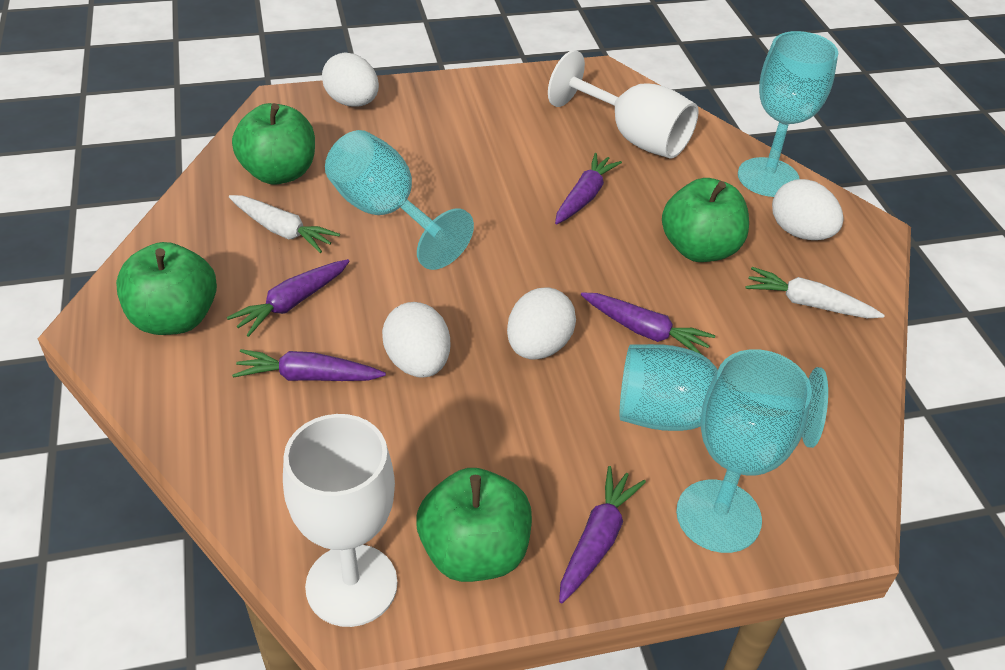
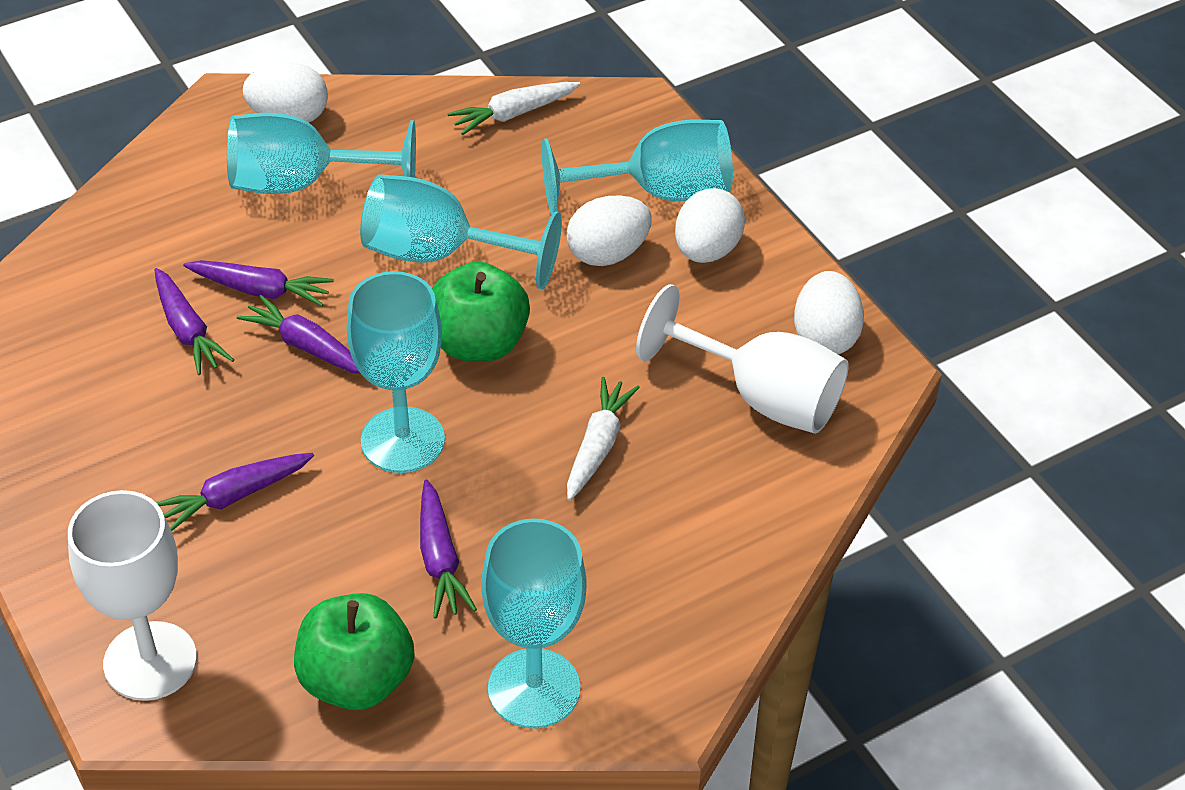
green apple: [116,242,217,335] [232,103,315,185] [417,468,532,582] [662,178,749,262] = 4 -> [294,593,414,710] [432,261,530,362] = 2
turquoise goblet: [325,130,474,270] [619,344,828,448] [676,349,812,553] [738,31,838,197] = 4 -> [227,113,416,194] [347,271,445,473] [360,175,562,289] [481,518,587,729] [542,120,733,215] = 5

